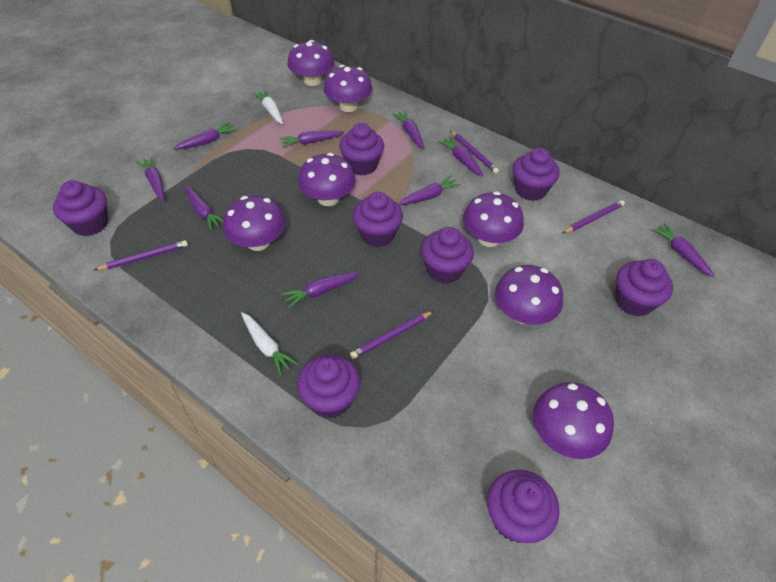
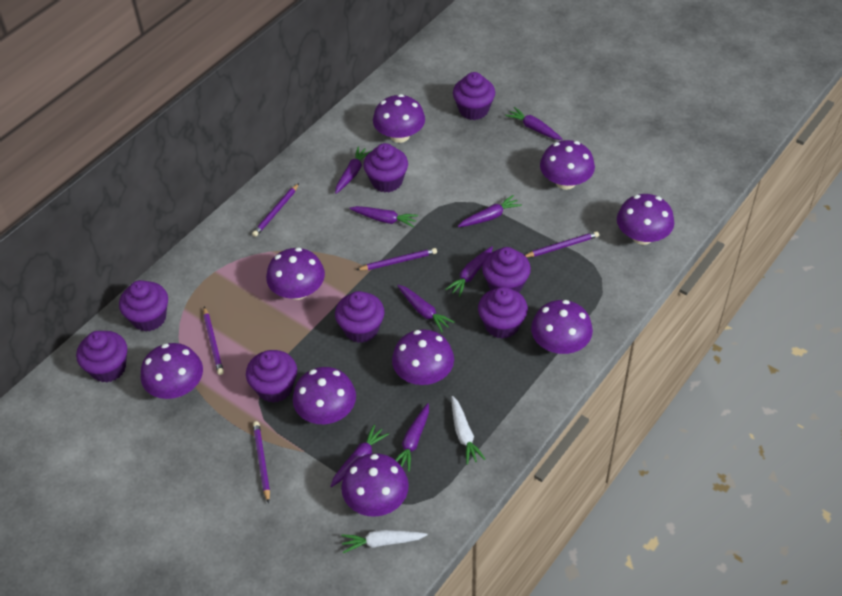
purple carrot: [136,156,164,201] [173,122,237,150] [184,186,223,231] [279,130,345,148] [281,272,360,308] [392,110,424,149] [398,176,461,205] [438,136,484,176] [652,223,715,277] = 9 -> [330,424,389,487] [335,146,372,194] [350,206,418,228] [396,403,429,472] [397,285,455,332] [445,246,493,297] [458,195,522,227] [505,107,563,140] = 8
purple mushroom: [223,195,286,251] [287,40,334,86] [298,153,356,206] [323,65,373,112] [463,192,524,247] [495,265,563,325] [533,382,614,459] = 7 -> [141,343,203,399] [266,248,325,300] [293,367,356,424] [341,453,409,517] [373,94,425,143] [392,330,454,385] [531,300,593,354] [540,140,595,190] [617,194,674,245] = 9
purple pencil: [94,240,188,270] [350,311,433,359] [450,131,499,174] [563,200,625,233] = 4 -> [203,307,224,375] [252,183,299,237] [253,421,270,503] [357,248,437,270] [525,231,599,257] = 5

